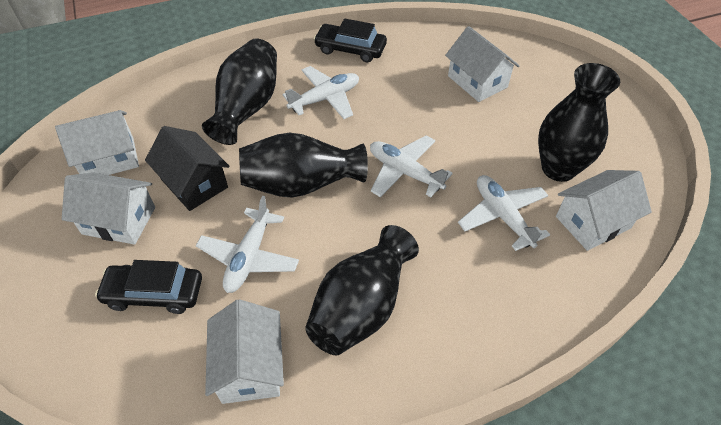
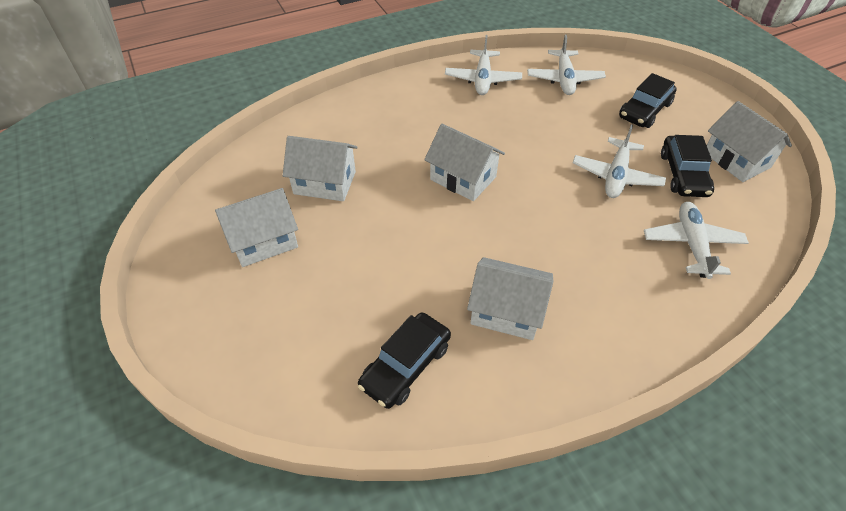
black car: [95,260,202,314] [314,19,387,62] = 2 -> [358,312,451,409] [619,73,677,128] [661,135,714,197] = 3
black house: [145,126,229,211] = 1 -> none = 0
black vase: [202,39,277,145] [239,133,368,198] [306,225,419,355] [538,63,620,182] = 4 -> none = 0

